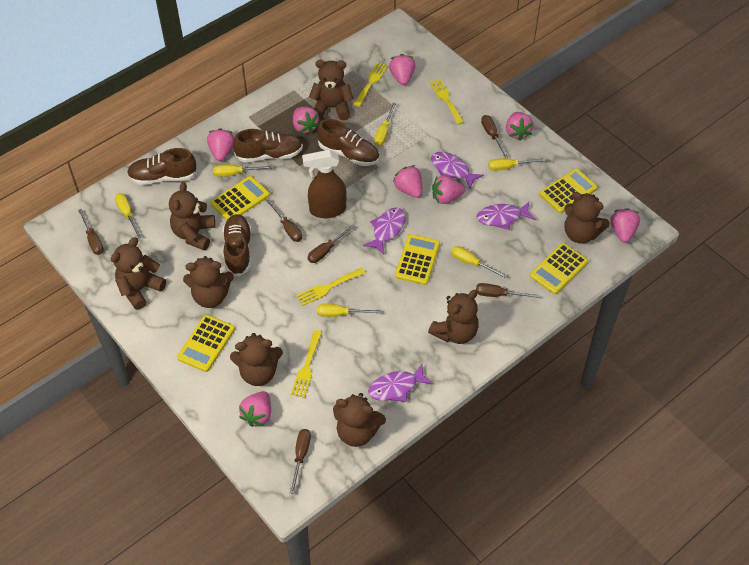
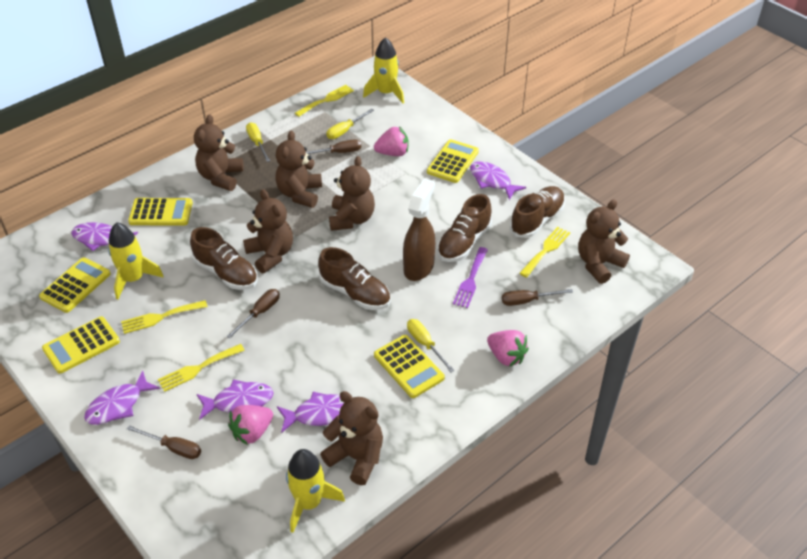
brown screwdriver: [78,209,104,255] [267,199,302,242] [290,429,311,494] [308,224,355,263] [476,283,539,298] [481,115,508,158] = 6 -> [127,425,201,459] [226,289,280,339] [306,139,361,154] [502,289,573,306] = 4
brown teddy bear: [111,237,166,310] [169,182,215,251] [183,256,234,308] [230,333,283,386] [309,60,353,120] [333,393,386,447] [428,290,479,344] [564,192,610,243] = 8 -> [194,114,244,191] [243,189,293,273] [275,131,322,208] [320,391,383,485] [329,156,375,231] [578,199,630,284] = 6
pink strawberry: [207,129,234,161] [239,391,271,427] [293,107,320,134] [389,54,415,85] [393,165,422,198] [432,175,465,204] [506,112,534,141] [610,208,640,243] = 8 -> [228,405,273,445] [374,126,408,156] [487,330,529,367] = 3
purple fish: [363,208,406,254] [368,364,433,402] [431,152,484,189] [477,202,536,230] = 4 -> [71,222,138,251] [84,370,160,425] [197,379,274,420] [277,392,344,433] [470,161,526,200] = 5
purple fork: none = 0 -> [453,247,488,308] = 1
yellow rocket: none = 0 -> [108,222,164,299] [286,449,345,533] [363,37,404,103] = 3
yellow screwdriver: [115,193,141,239] [213,164,272,177] [317,304,381,317] [374,103,396,145] [451,246,507,279] [488,158,546,171] = 6 -> [246,122,270,162] [326,109,374,139] [407,319,455,372] = 3

